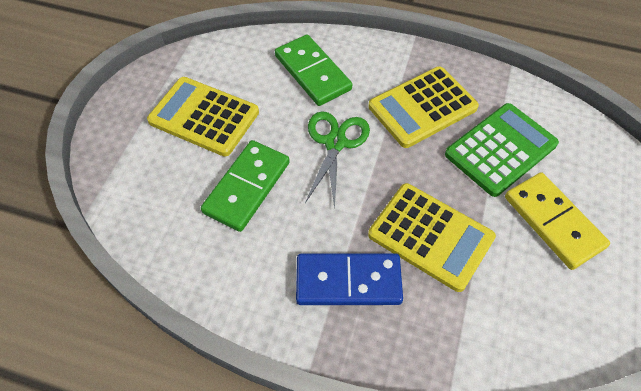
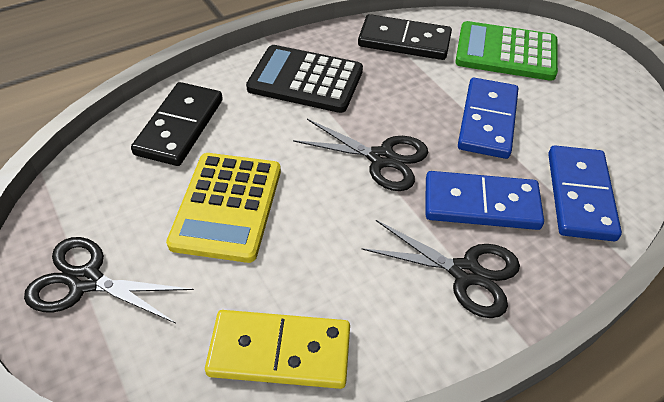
black calculator: none = 0 -> [246,45,363,113] = 1
black domino: none = 0 -> [131,82,223,166] [358,14,452,60] = 2
black scissors: none = 0 -> [24,237,194,323] [293,119,428,191] [362,220,520,318] = 3
blue domino: [296,253,403,305] = 1 -> [426,171,544,230] [458,78,518,159] [548,145,622,241] = 3
green domino: [201,140,290,232] [275,35,352,106] = 2 -> none = 0
green scissors: [305,111,370,209] = 1 -> none = 0
yellow calculator: [147,77,259,157] [368,66,479,148] [368,183,496,292] = 3 -> [166,153,281,263] = 1

